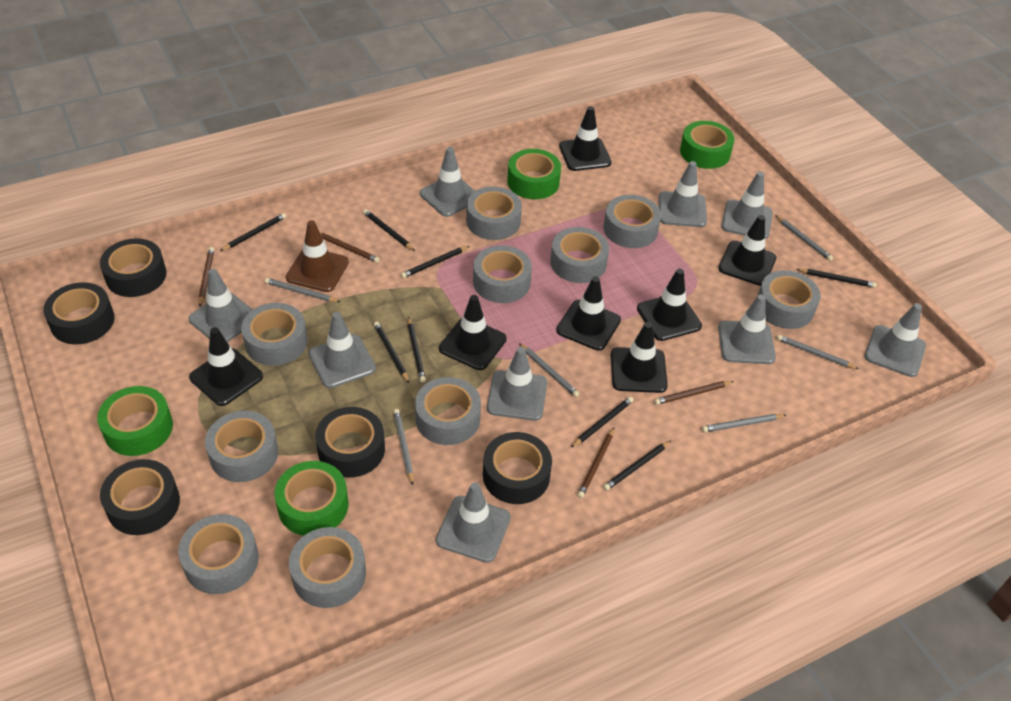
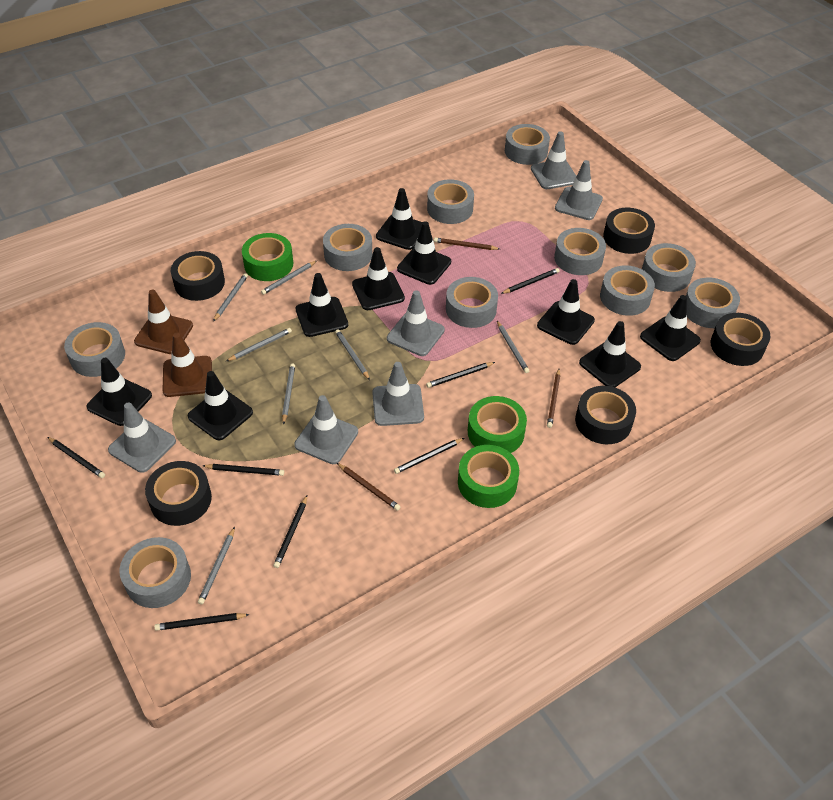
black pencil: [220,213,286,251] [363,209,415,251] [374,322,409,383] [401,246,469,278] [407,317,426,383] [570,396,634,448] [603,440,671,491] [797,269,877,288] = 8 -> [47,437,105,478] [154,613,250,631] [203,464,284,476] [273,495,307,568] [394,438,464,474] [426,362,495,388] [501,268,559,294] = 7
black traffic cone: [189,327,263,406] [439,295,507,370] [556,276,621,351] [559,106,612,171] [611,322,668,393] [637,269,702,341] [718,215,776,286] = 7 -> [86,358,152,426] [188,371,253,440] [296,273,348,337] [352,247,405,310] [376,188,423,250] [397,221,451,285] [537,279,595,345] [579,321,641,387] [640,295,701,361] = 9
brown pencil: [199,247,214,306] [320,232,380,263] [577,428,614,498] [654,381,734,405] = 4 -> [337,463,401,511] [434,238,500,250] [547,369,560,428] = 3
brown traffic cone: [286,220,349,292] = 1 -> [134,289,193,354] [162,333,212,397] = 2
green tape: [97,386,173,456] [274,461,349,536] [507,149,561,199] [680,121,734,169] = 4 -> [242,233,293,281] [458,445,519,508] [468,396,527,453] = 3
grey pencil: [265,278,340,302] [393,409,414,485] [519,343,579,397] [702,414,786,432] [775,215,833,261] [777,335,859,369] = 6 -> [198,527,235,604] [213,273,248,322] [226,328,292,361] [261,261,317,295] [282,363,295,425] [335,329,370,380] [497,321,529,373] = 7
grey traffic cone: [189,269,253,342] [309,312,376,388] [420,147,475,217] [436,482,511,563] [487,347,547,421] [658,161,707,227] [718,294,776,364] [721,171,773,239] [865,303,926,377] = 9 -> [108,402,176,473] [294,395,358,464] [372,362,424,426] [387,290,445,356] [531,131,576,189] [555,160,603,220] = 6

